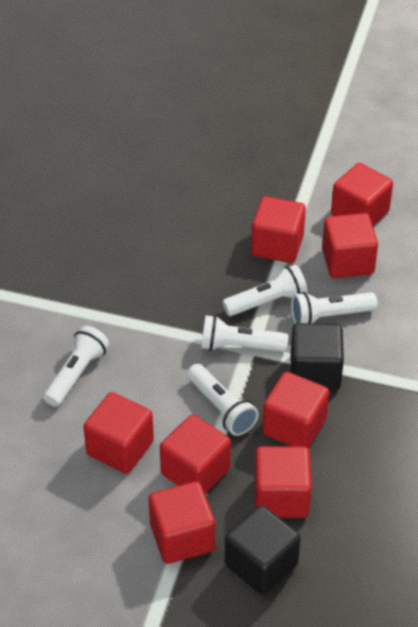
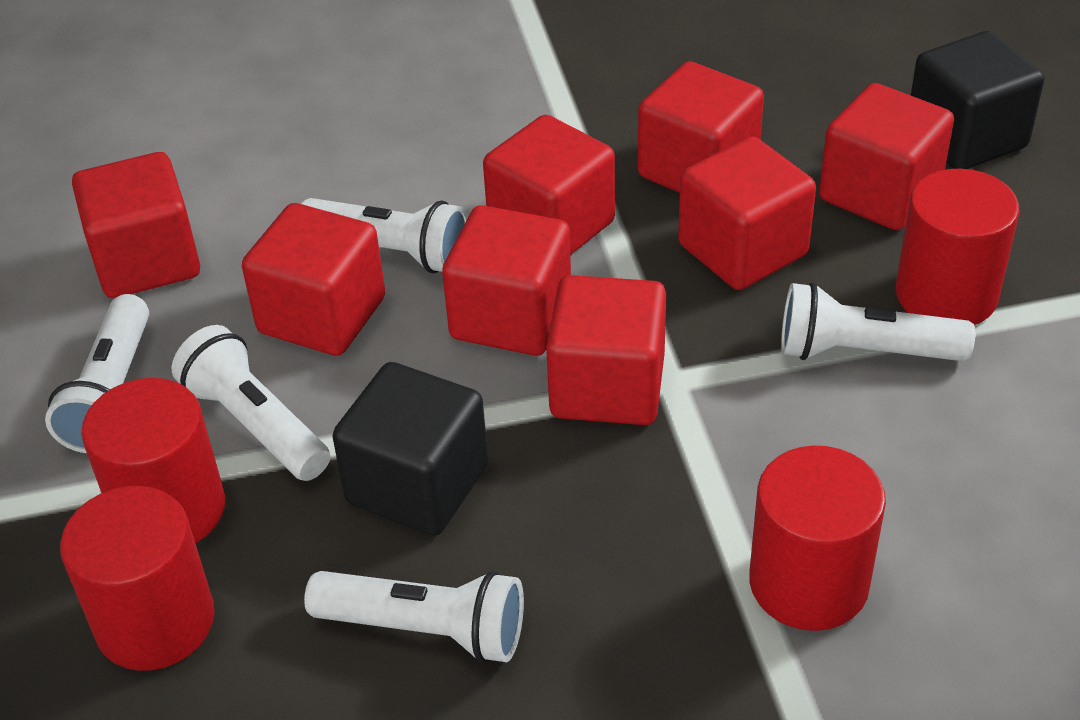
red cylinder: none = 0 -> [60,486,215,671] [81,378,225,544] [749,446,886,631] [895,169,1019,325] = 4

